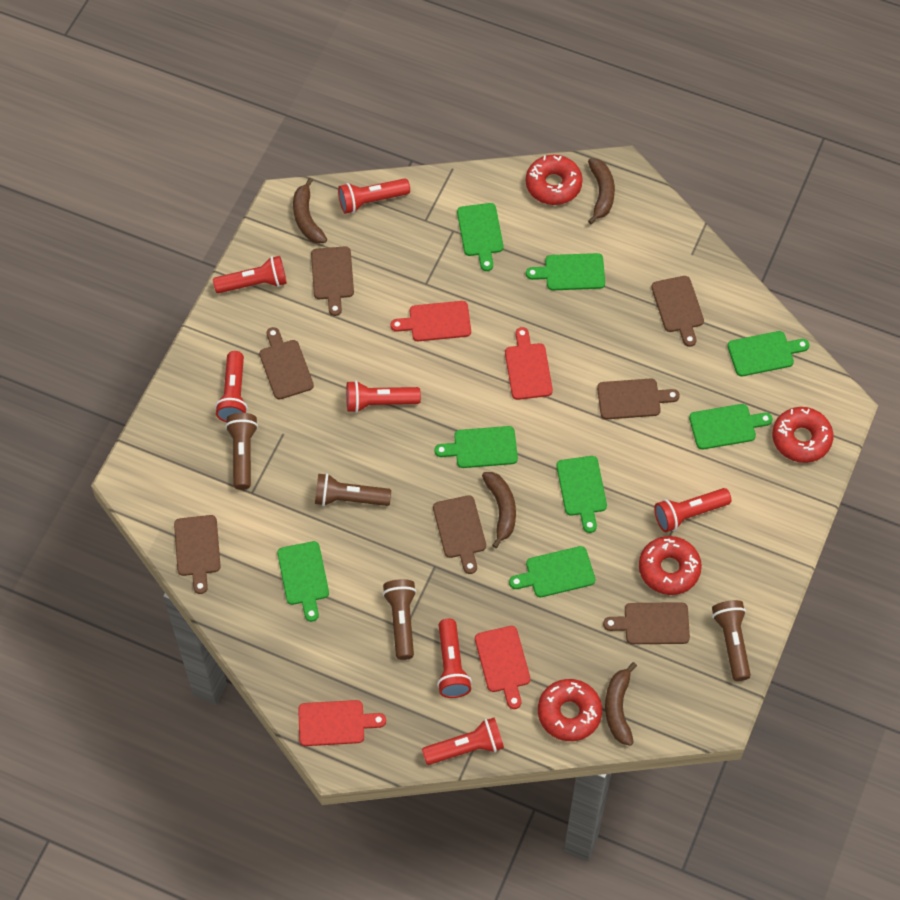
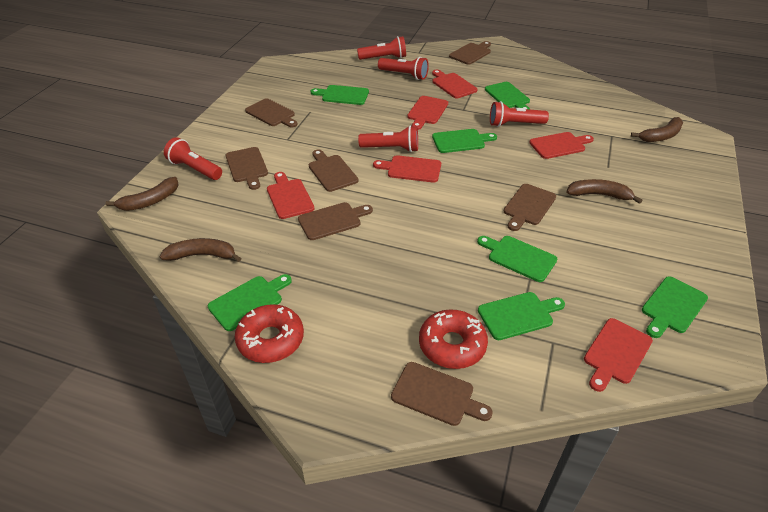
brown flashlight: [225,413,258,490] [315,473,391,506] [383,579,417,660] [712,600,751,681] = 4 -> none = 0
green cutting board: [277,541,329,622] [435,426,518,468] [457,203,503,271] [509,546,595,597] [526,253,605,290] [557,456,607,533] [689,404,773,449] [728,331,809,376] = 8 -> [208,274,292,331] [311,85,369,105] [432,129,497,153] [477,236,557,282] [478,292,565,340] [485,82,530,110] [642,276,708,338] = 7
red cutting board: [298,700,386,746] [390,301,471,341] [475,626,530,709] [505,327,553,400] = 4 -> [267,172,315,219] [373,155,441,182] [407,96,448,130] [432,70,478,98] [529,132,594,159] [584,318,653,392] = 6
red donut: [526,155,583,205] [538,679,602,741] [639,536,702,595] [772,407,833,463] = 4 -> [235,304,304,363] [419,309,488,369] = 2
red flashlight: [213,256,287,293] [215,351,248,422] [338,178,410,214] [346,381,421,413] [422,718,504,765] [437,619,472,698] [654,488,731,532] = 7 -> [164,137,222,180] [357,36,406,60] [358,126,418,152] [378,57,429,80] [490,101,549,127] = 5

